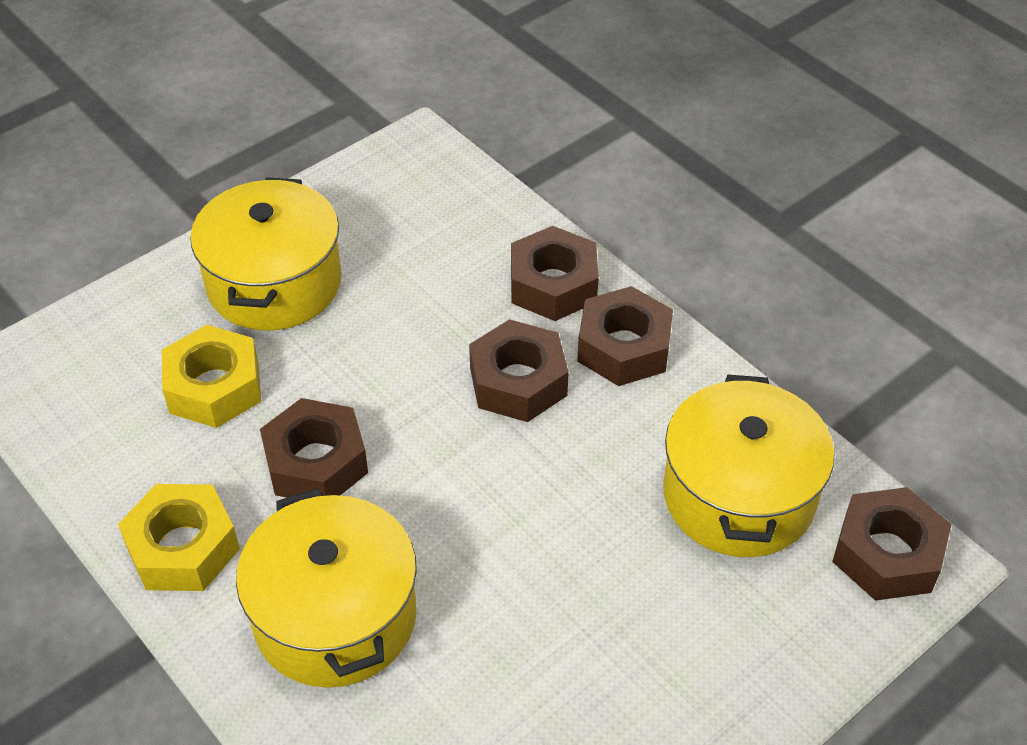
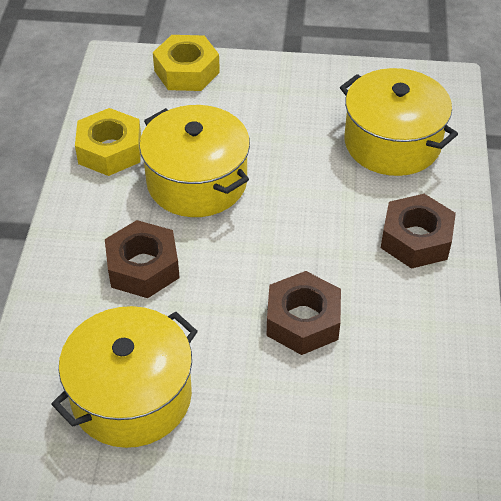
brown nut: [260,398,368,498] [469,319,569,422] [511,226,599,321] [577,286,673,386] [832,487,952,601] = 5 -> [105,220,180,298] [267,271,341,355] [381,194,456,269] = 3

